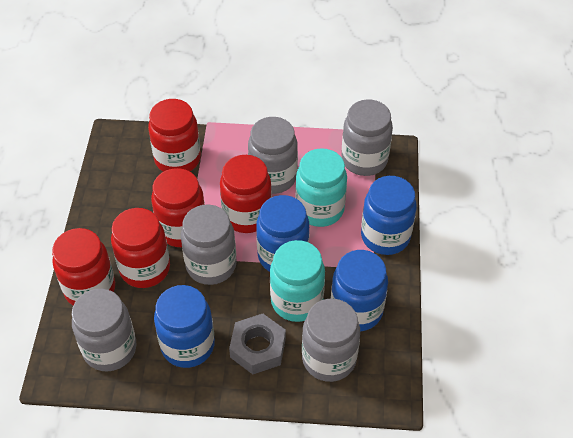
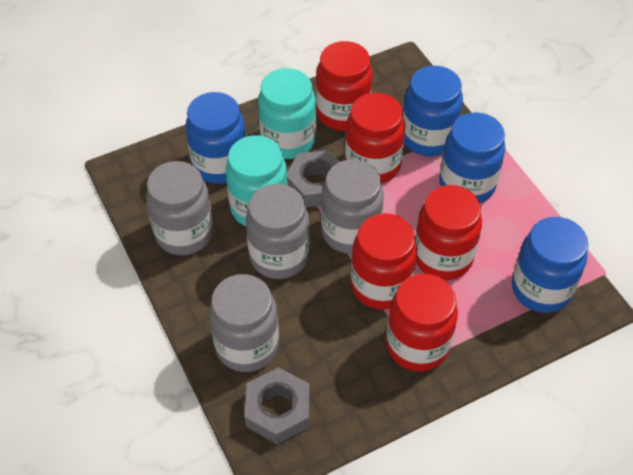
grey jar: [72,289,136,372] [181,205,237,285] [248,117,298,194] [302,299,360,382] [342,99,393,176] = 5 -> [146,161,214,256] [209,274,279,372] [246,184,310,279] [321,160,384,254] = 4
grey nut: [229,314,286,374] = 1 -> [245,367,310,444] [287,150,340,207] = 2

